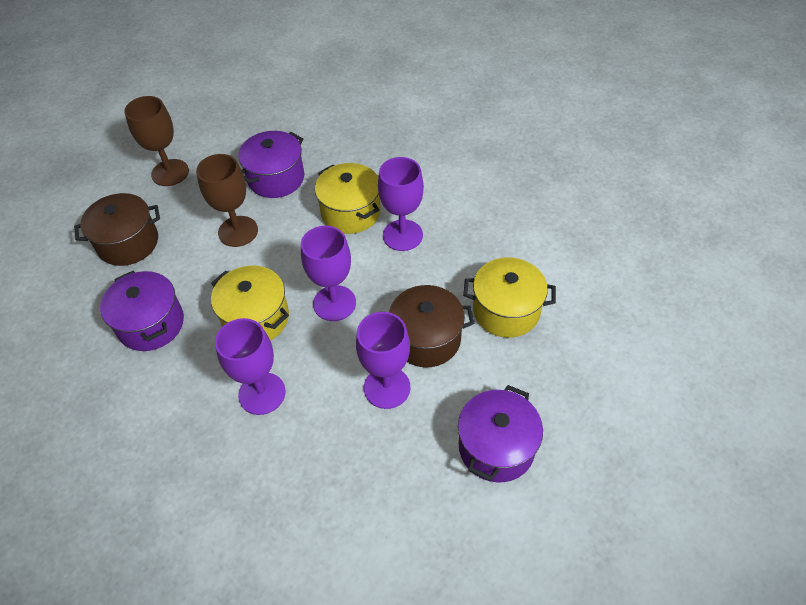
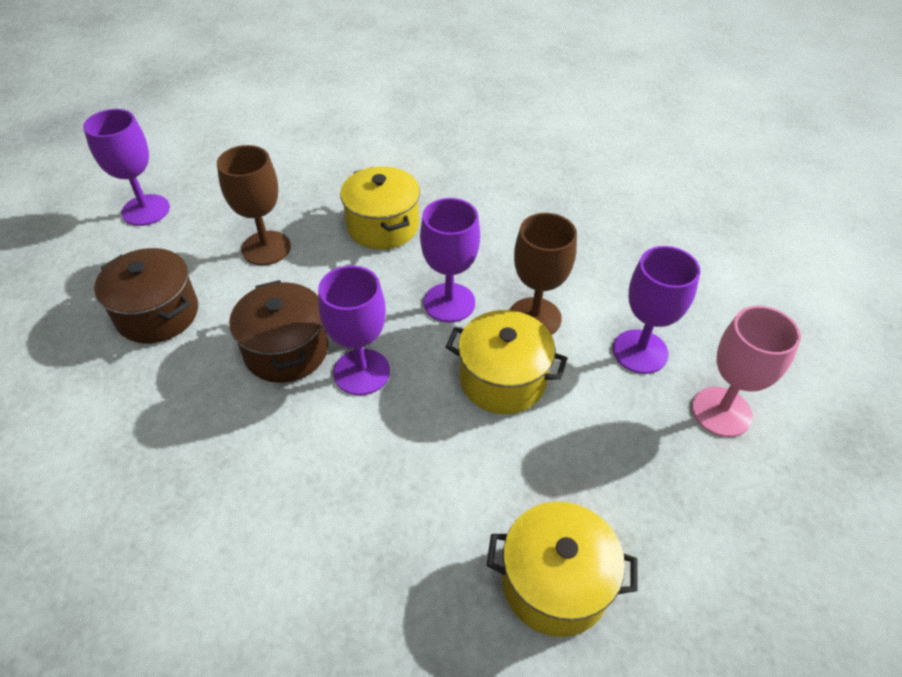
pink goblet: none = 0 -> [692,306,801,437] = 1
purple pot: [100,271,184,351] [238,131,304,198] [458,385,543,483] = 3 -> none = 0

